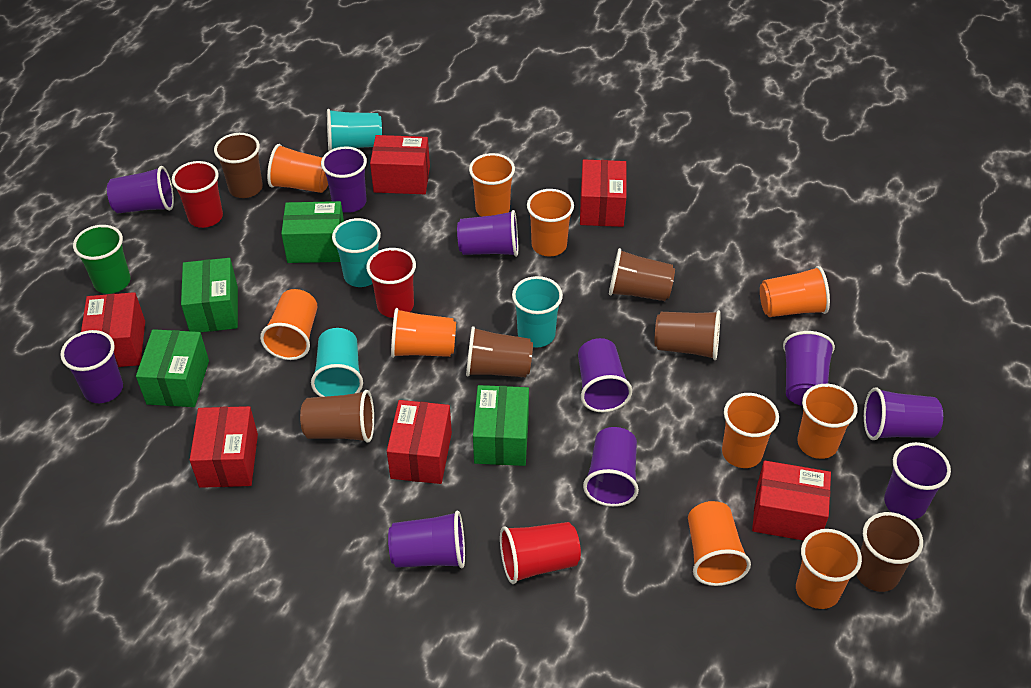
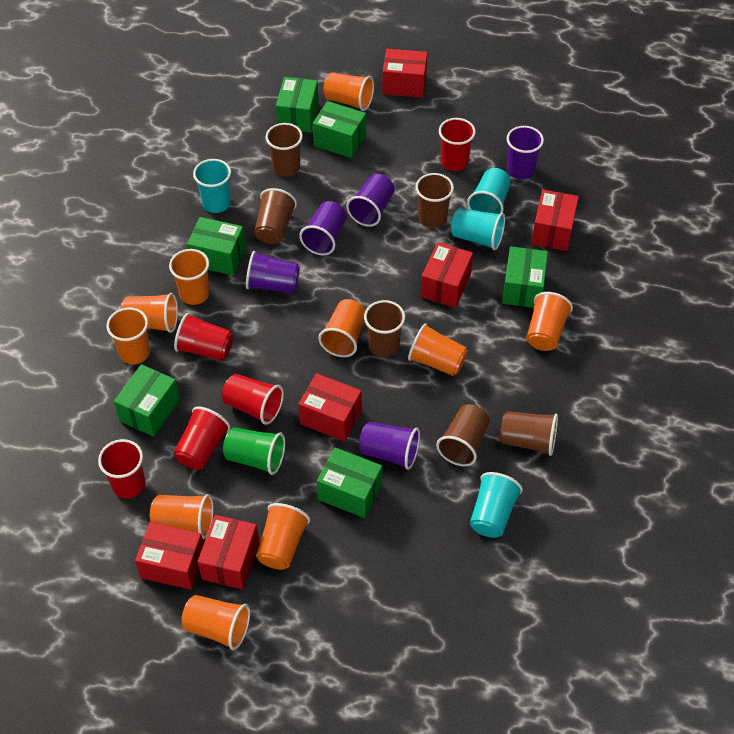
green box: [136,329,209,407] [181,258,238,332] [281,201,344,263] [473,385,529,466] = 4 -> [114,364,180,437] [187,217,246,275] [276,77,319,132] [313,101,366,158] [317,447,382,518] [502,246,548,308] = 6
purple cup: [60,330,123,403] [107,166,174,213] [321,146,367,213] [388,511,465,568] [457,210,518,257] [578,338,632,412] [583,427,639,507] [783,331,835,406] [864,388,943,440] [884,442,951,520] = 10 -> [246,251,300,293] [299,201,347,255] [346,174,394,227] [359,422,420,470] [507,126,544,179] = 5
red cup: [172,161,223,228] [366,248,416,318] [500,522,581,584] = 3 -> [98,439,145,498] [174,313,233,361] [174,406,231,470] [222,374,284,425] [439,118,476,171] = 5

